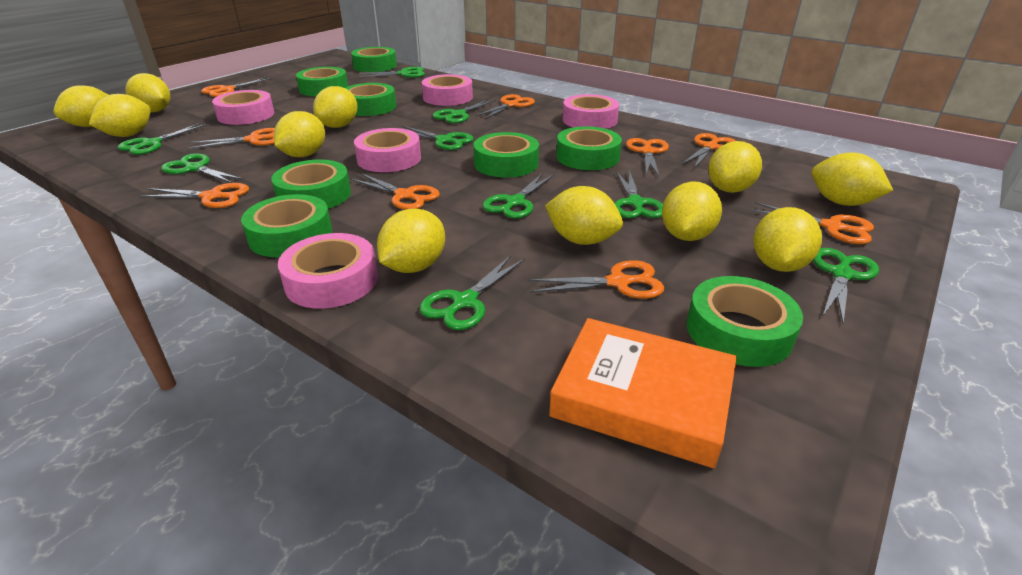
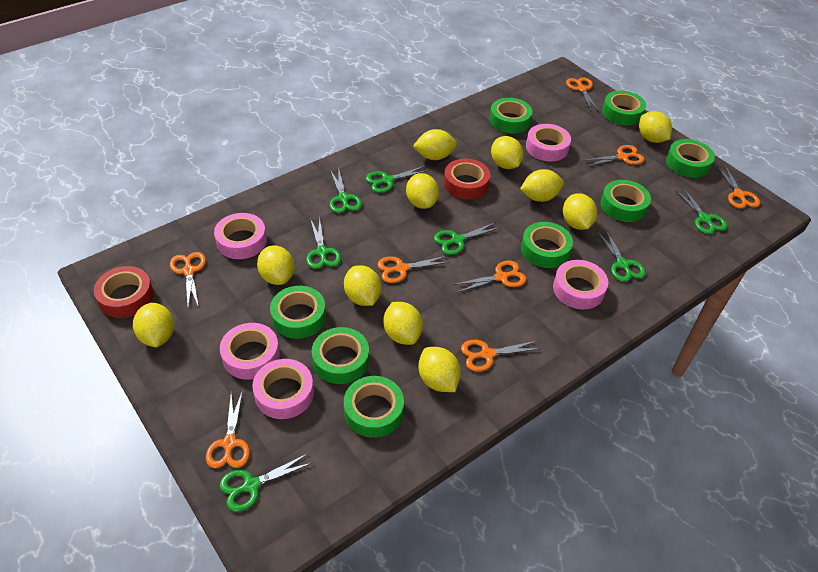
green scissors: [118,123,207,155] [161,153,243,183] [359,67,425,78] [402,126,474,150] [420,255,525,330] [433,99,496,123] [482,173,555,219] [615,170,663,218] [813,248,879,323] = 9 -> [220,454,312,512] [306,217,341,269] [329,170,362,213] [366,166,430,193] [434,222,501,255] [597,230,646,282] [675,188,728,234] = 7
orange book: [549,318,737,468] = 1 -> none = 0
orange scissors: [139,183,249,208] [189,128,275,149] [201,77,272,97] [351,173,440,210] [475,94,535,119] [528,260,664,299] [626,138,669,176] [683,133,735,167] [751,202,874,244] = 9 -> [170,252,206,307] [206,390,250,468] [377,256,450,283] [453,261,526,293] [461,340,542,372] [566,77,599,112] [583,145,644,166] [717,165,760,209] = 8
red tape: none = 0 -> [94,266,154,318] [444,159,490,200] = 2

